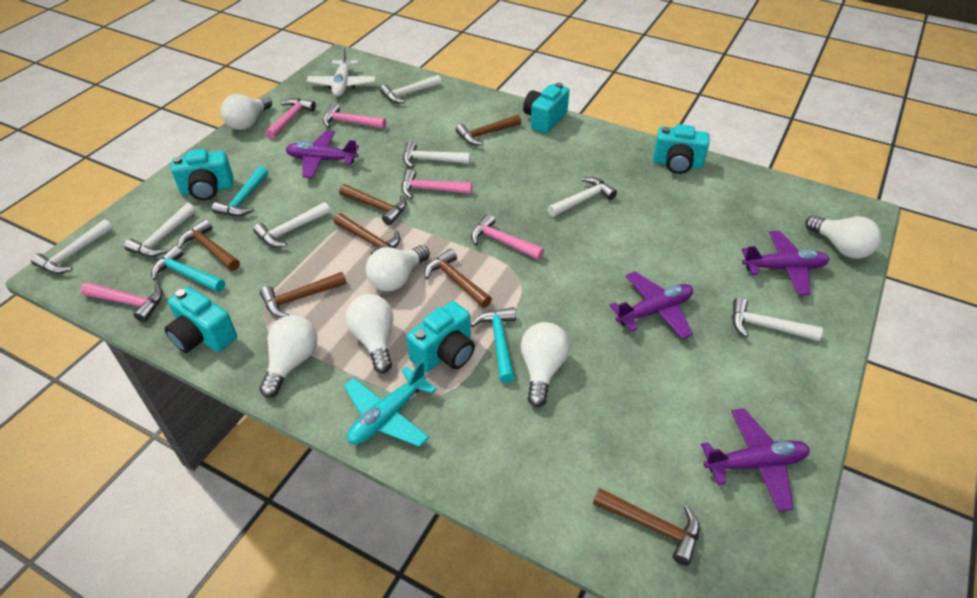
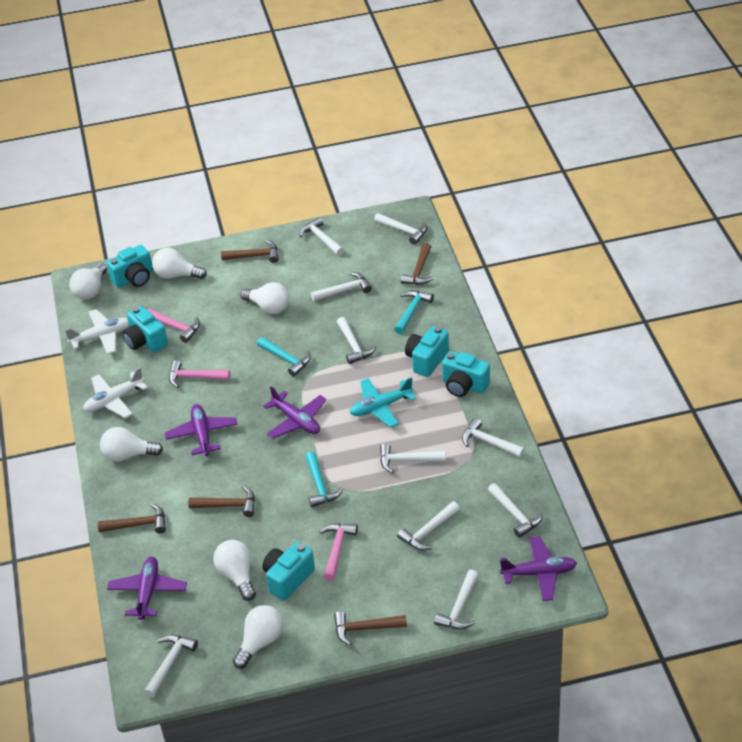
brown hammer: [177,219,240,271] [260,272,347,317] [334,213,400,255] [339,184,407,225] [424,248,492,308] [456,115,521,145] [593,488,699,566] = 7 -> [98,504,166,533] [188,486,255,517] [221,240,278,263] [334,611,407,646] [401,243,434,285] = 5
pink hammer: [80,282,163,322] [265,98,316,139] [323,103,386,129] [401,169,472,199] [471,214,544,260] = 5 -> [148,309,200,343] [169,360,230,388] [319,523,358,581] = 3
white hammer: [31,219,113,274] [124,203,196,257] [253,202,330,247] [380,75,442,103] [403,141,471,168] [548,177,617,217] [732,297,823,341] = 7 -> [144,635,198,697] [300,217,344,256] [311,272,372,301] [337,317,376,364] [374,213,427,245] [380,444,445,473] [397,501,460,550] [434,570,478,630] [462,418,525,458] [488,483,542,538] = 10
white plane: [307,46,376,97] = 1 -> [65,309,129,354] [83,367,148,418] = 2

